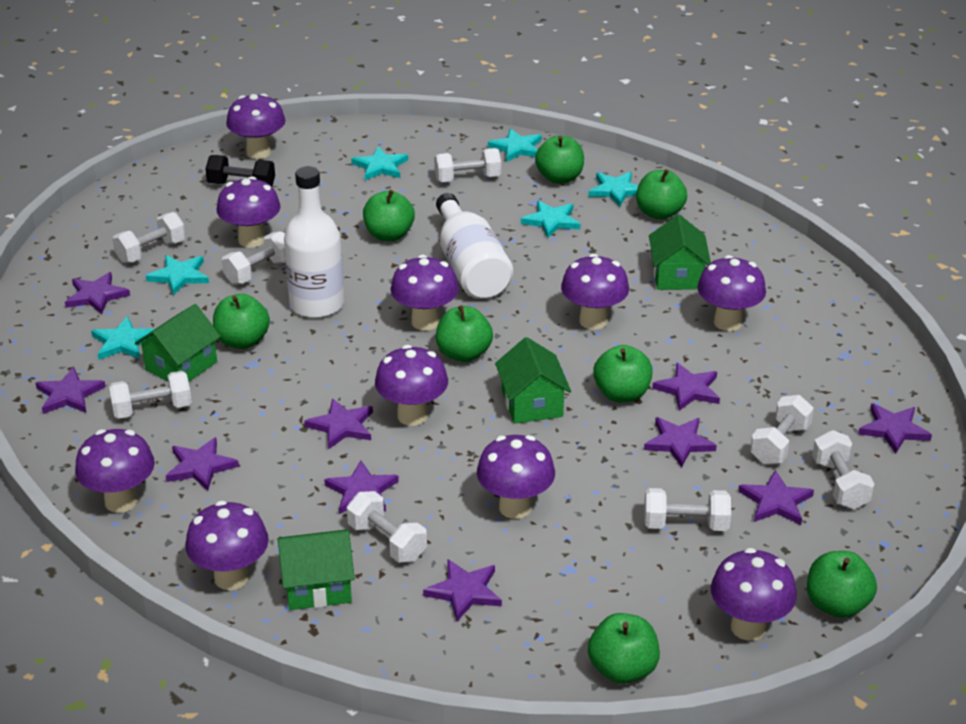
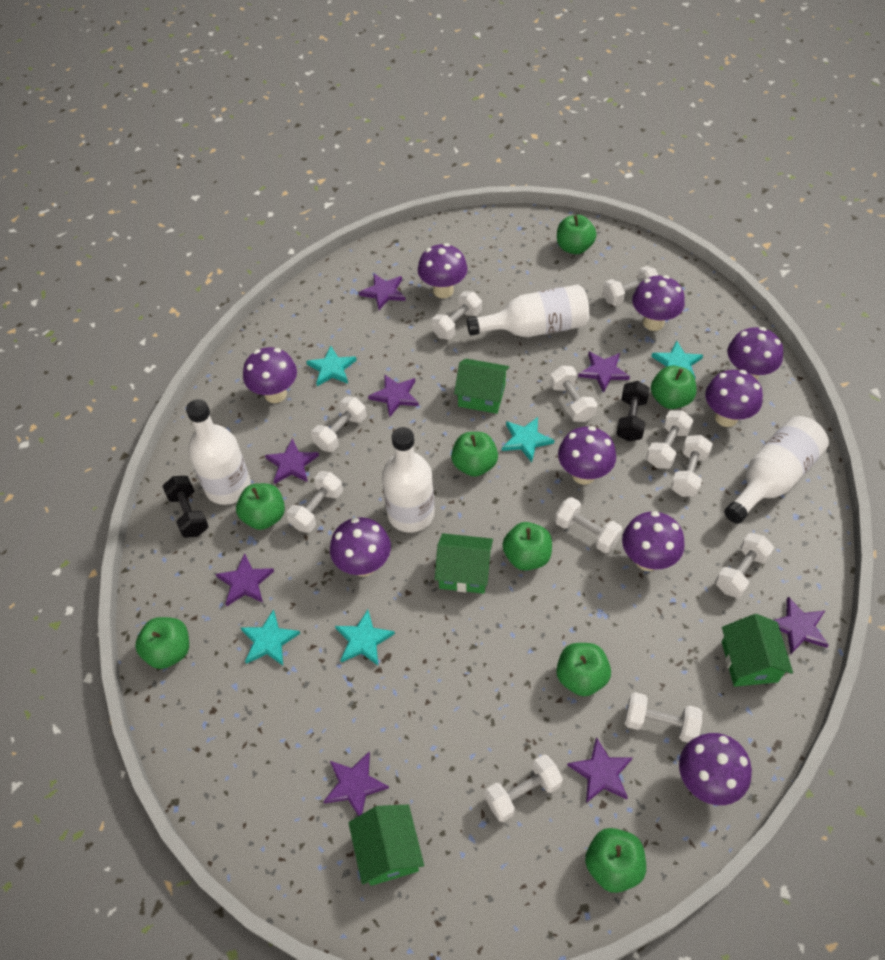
black dumbbell: [205,155,275,186] = 1 -> [162,476,209,538] [616,381,650,441] = 2
purple mushroom: [75,429,155,513] [185,501,269,590] [217,176,281,248] [226,93,286,159] [375,345,448,426] [391,255,459,331] [477,435,555,519] [561,254,629,330] [697,255,766,331] [711,548,797,641] = 10 -> [243,347,297,403] [330,517,391,577] [418,243,468,298] [558,426,616,485] [622,511,685,571] [632,275,685,331] [679,733,752,805] [705,370,763,427] [728,327,783,380] = 9
purple star: [36,367,106,414] [65,272,130,314] [166,437,239,491] [304,398,373,450] [324,461,399,514] [423,559,502,621] [644,417,717,468] [652,363,720,411] [738,470,814,525] [858,403,932,454] = 10 -> [216,553,274,606] [265,438,319,484] [323,752,389,816] [359,274,406,310] [368,374,419,417] [567,737,633,803] [578,351,630,393] [774,597,829,654] = 8
turquoise star: [91,316,154,360] [146,255,209,295] [351,146,408,180] [488,128,542,162] [521,201,581,239] [588,172,638,207] = 6 -> [241,609,300,665] [306,346,357,386] [335,609,395,665] [502,417,554,462] [651,341,703,378] = 5
white bottle: [284,166,344,318] [436,193,513,299] = 2 -> [186,399,251,505] [382,427,435,532] [467,284,590,337] [724,416,829,524] = 4
white dumbbell: [109,371,192,419] [112,212,186,263] [222,231,285,284] [347,491,427,563] [434,148,501,182] [644,488,731,531] [750,395,814,464] [812,430,874,509] = 8 -> [286,471,343,533] [311,396,366,452] [431,291,482,340] [485,754,563,822] [550,366,597,422] [555,497,623,553] [603,266,658,306] [625,692,702,743] [646,410,694,469] [671,435,713,497] [715,533,774,598] = 11

